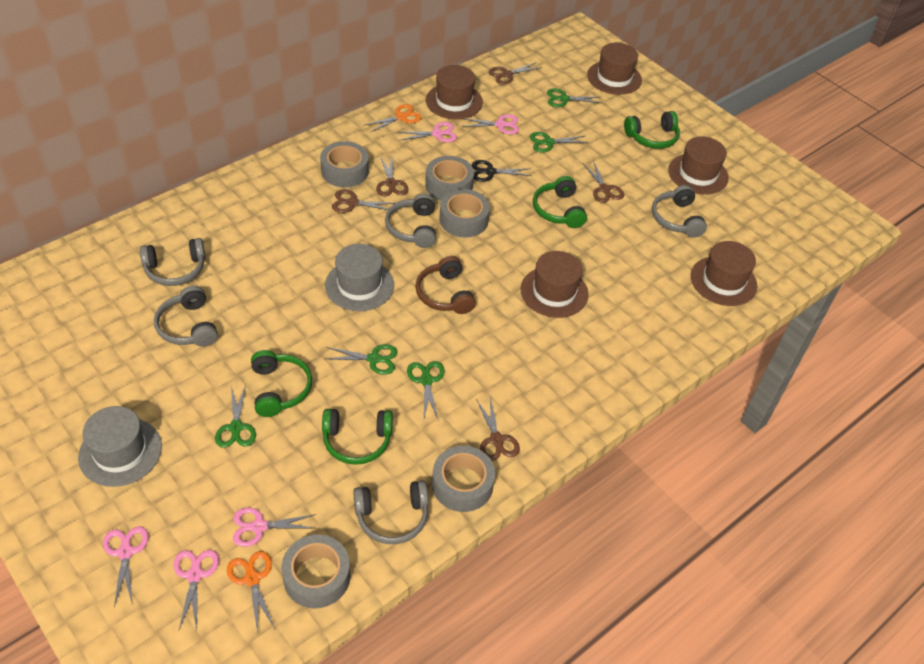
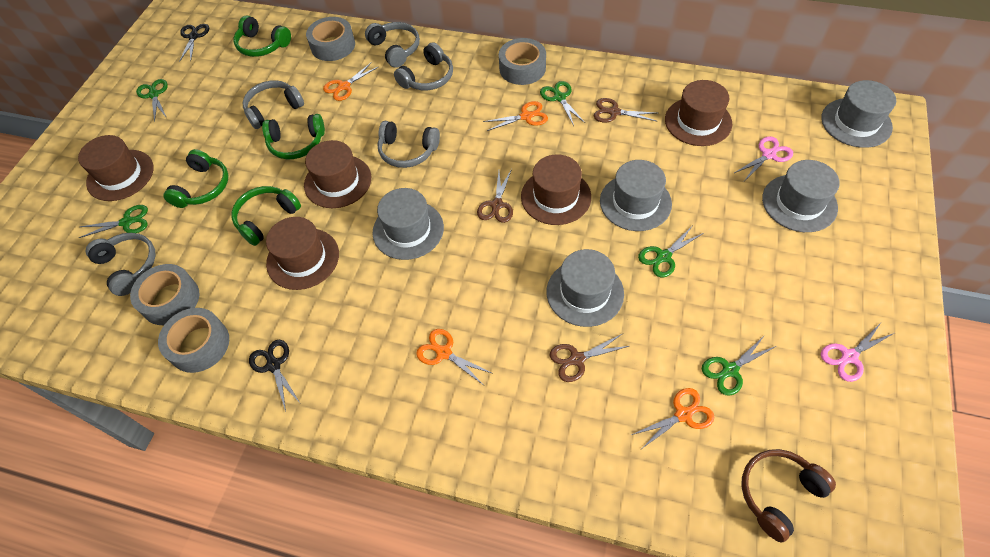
black scissors: [472,160,532,182] = 1 -> [179,24,209,62] [249,340,300,412] = 2
brown scissors: [332,190,395,213] [376,156,408,196] [476,396,520,461] [489,62,542,85] [583,160,624,203] = 5 -> [477,169,513,223] [550,334,629,382] [594,98,658,122] = 3
grey hat: [78,406,162,487] [325,244,394,311] = 2 -> [372,188,444,260] [547,249,624,327] [600,160,672,231] [762,160,840,232] [821,80,896,148] = 5
grey tape: [281,534,350,608] [320,141,369,187] [425,156,474,201] [432,446,495,512] [439,189,490,238] = 5 -> [130,264,199,325] [158,308,229,373] [306,17,355,61] [499,38,546,85] = 4
orange scissors: [227,551,275,634] [366,104,422,132] = 2 -> [323,62,378,101] [416,329,493,384] [483,101,548,131] [631,388,714,448] = 4
pink scissors: [103,526,148,607] [173,550,219,631] [233,508,316,547] [397,122,457,142] [462,114,519,134] = 5 -> [734,136,793,181] [821,323,894,382] = 2

